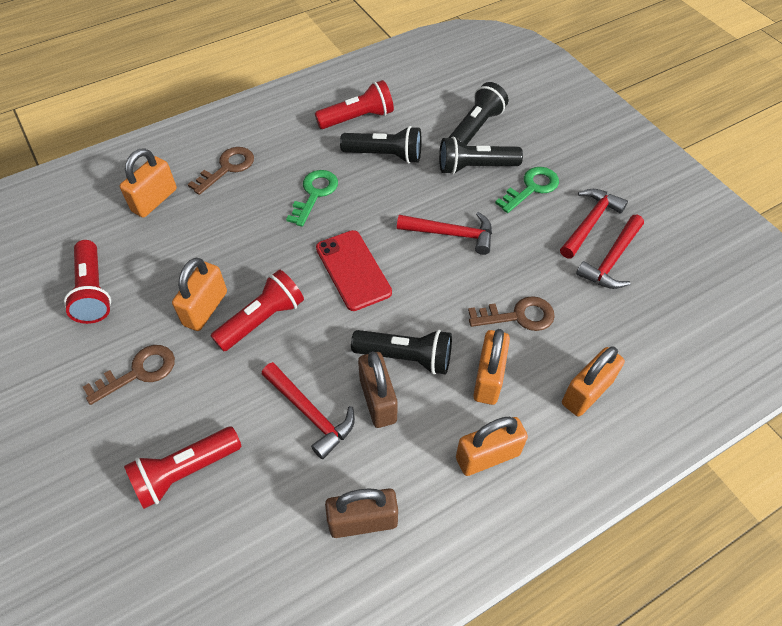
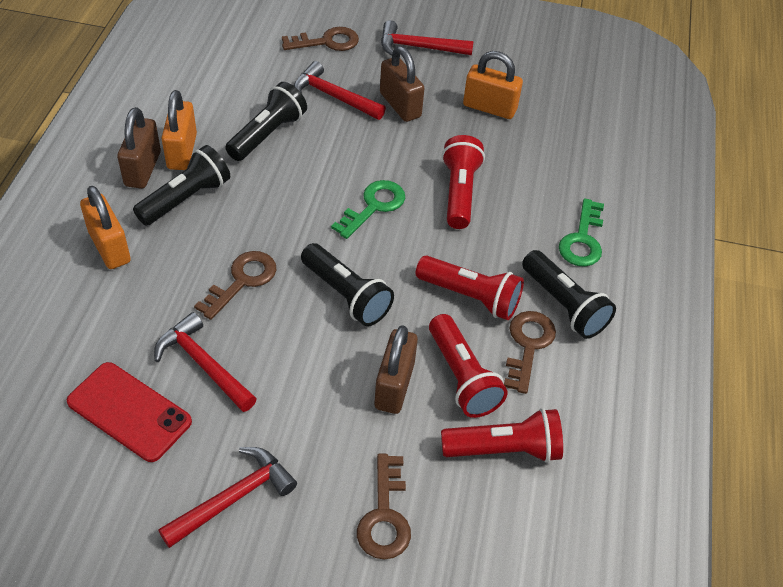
brown key: [83,345,175,405] [188,147,254,195] [468,296,555,331] = 3 -> [194,251,276,320] [282,27,359,51] [357,454,411,560] [504,311,556,394] = 4
brown padlock: [325,488,398,538] [358,351,398,428] = 2 -> [117,107,161,189] [374,325,418,414] [380,46,425,122] = 3
orange padlock: [120,148,177,218] [172,258,227,331] [456,417,528,476] [473,329,510,405] [562,346,625,417] = 5 -> [80,186,131,269] [161,90,197,170] [463,51,523,119] = 3

